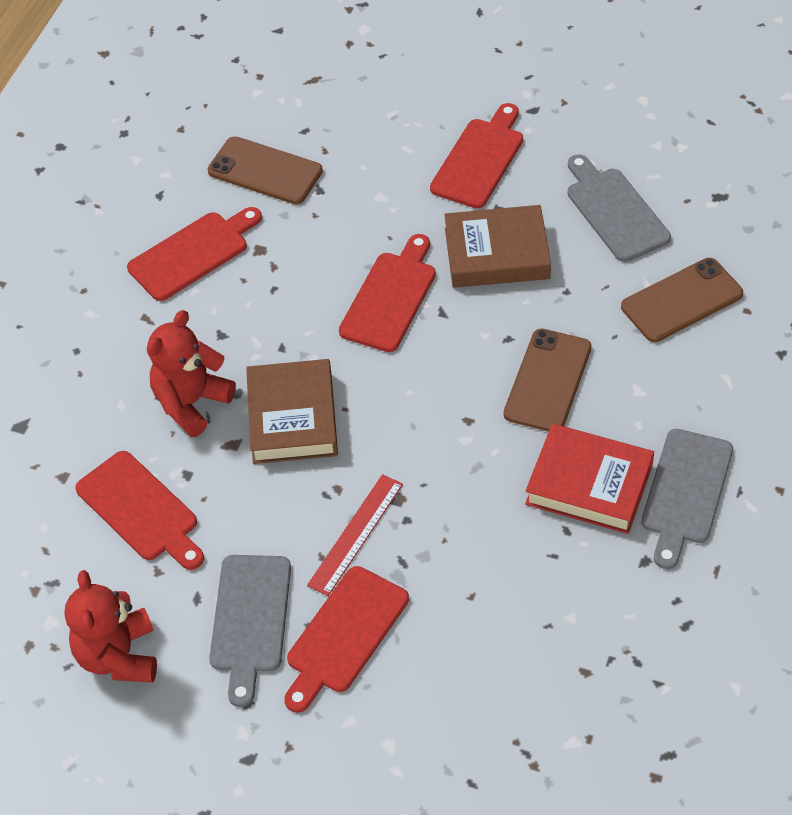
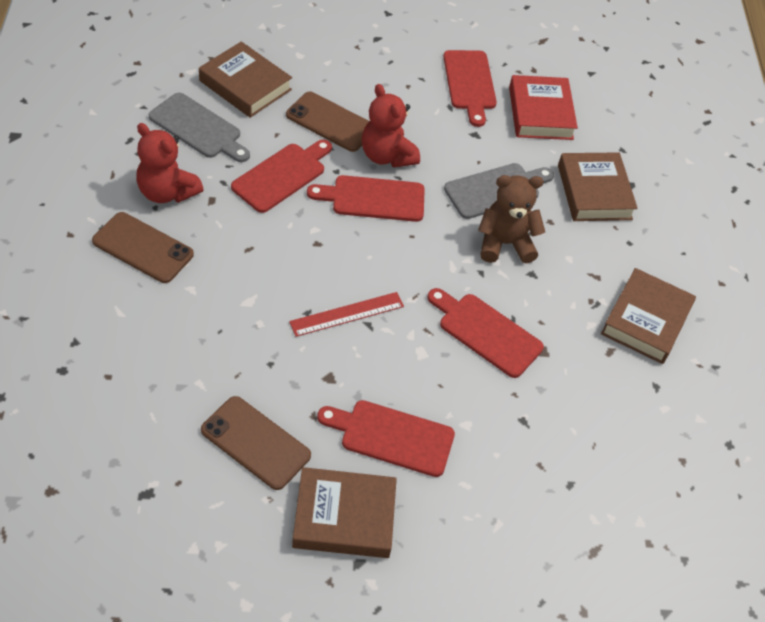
brown book: [246,359,338,464] [444,205,551,288] = 2 -> [199,42,292,118] [292,467,397,558] [558,152,638,221] [601,268,696,364] = 4
brown teddy bear: none = 0 -> [478,175,545,263] = 1
grey cutting board: [209,555,291,707] [567,154,671,262] [641,429,733,569] = 3 -> [149,93,250,162] [444,163,554,219] = 2

